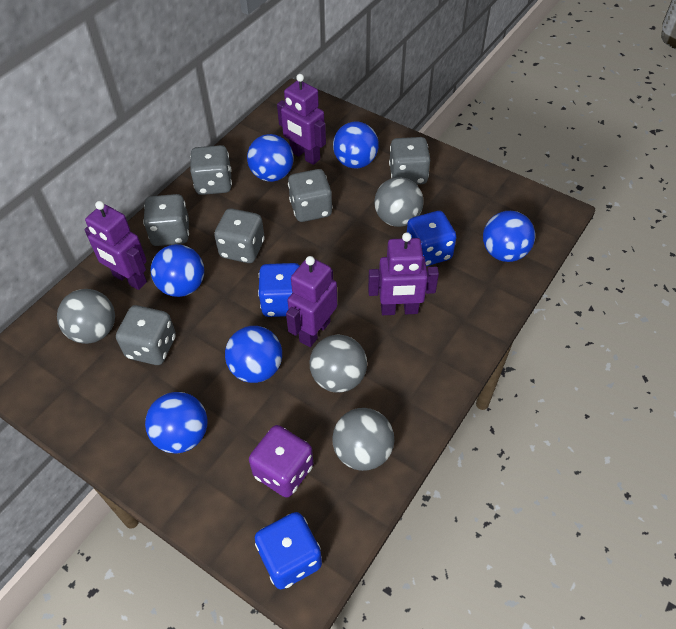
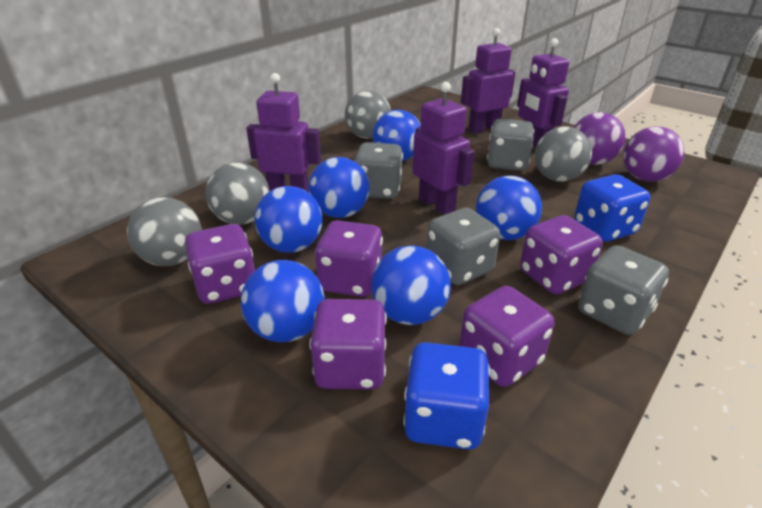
blue dice: [255,512,322,589] [258,263,300,317] [407,211,457,266] = 3 -> [403,342,490,450] [574,174,651,242] = 2
grey dice: [116,305,176,365] [143,194,189,246] [190,145,232,195] [214,208,265,263] [288,169,333,222] [389,137,430,185] = 6 -> [354,142,403,199] [427,208,500,285] [487,119,534,171] [578,246,669,335] = 4
purple ball: none = 0 -> [574,112,626,165] [623,127,684,182] = 2
purple dice: [249,425,314,498] = 1 -> [185,224,255,304] [309,299,387,390] [315,220,383,297] [459,286,554,387] [520,215,603,294] = 5

